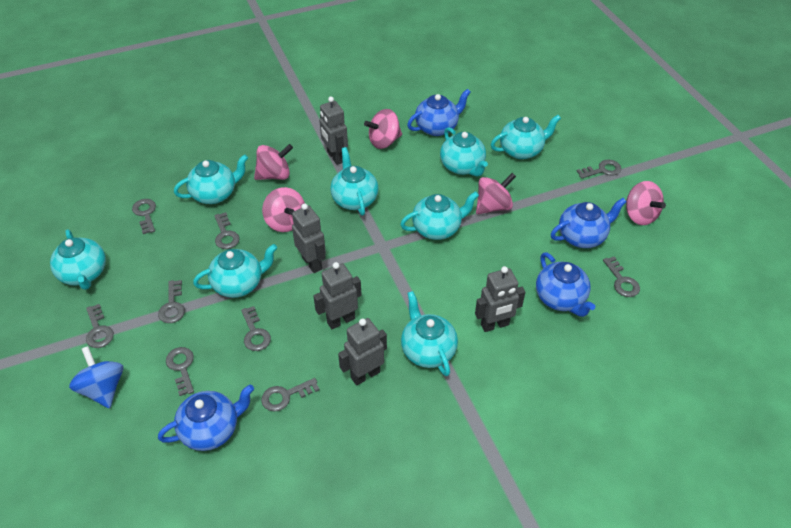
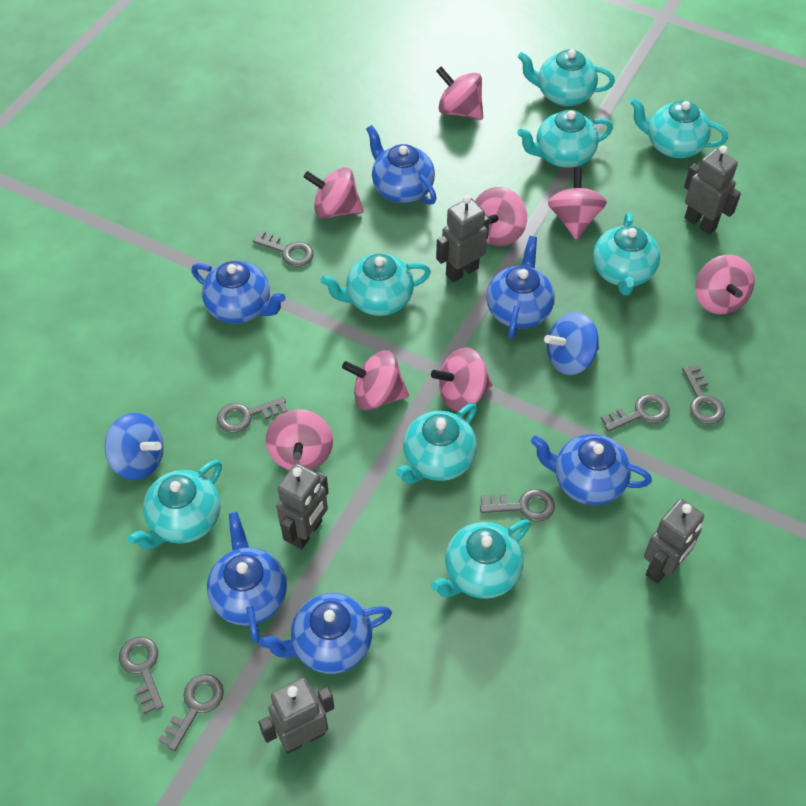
blue spinning top: [69,346,123,408] = 1 -> [104,413,164,480] [544,312,599,375] = 2
blue teapot: [158,384,254,451] [407,89,471,136] [536,252,595,317] [551,198,627,248] = 4 -> [191,261,286,324] [207,512,287,643] [259,593,392,674] [366,125,437,205] [486,236,555,339] [531,434,652,505] = 6
grey key: [86,304,114,348] [132,199,156,234] [158,280,185,323] [166,347,194,396] [214,212,239,249] [241,306,271,351] [261,378,320,412] [577,160,621,179] [603,256,640,297] = 9 -> [119,637,164,714] [158,674,224,752] [217,397,288,433] [253,230,314,267] [480,489,555,522] [601,394,670,432] [682,365,725,424] = 7
pink spinning top: [254,144,293,180] [262,187,305,232] [364,109,402,149] [476,173,516,214] [626,181,666,225] = 5 -> [266,409,333,470] [304,167,364,219] [342,350,409,410] [431,347,493,412] [436,67,483,120] [475,187,527,246] [548,167,607,240] [695,255,755,314] = 8

